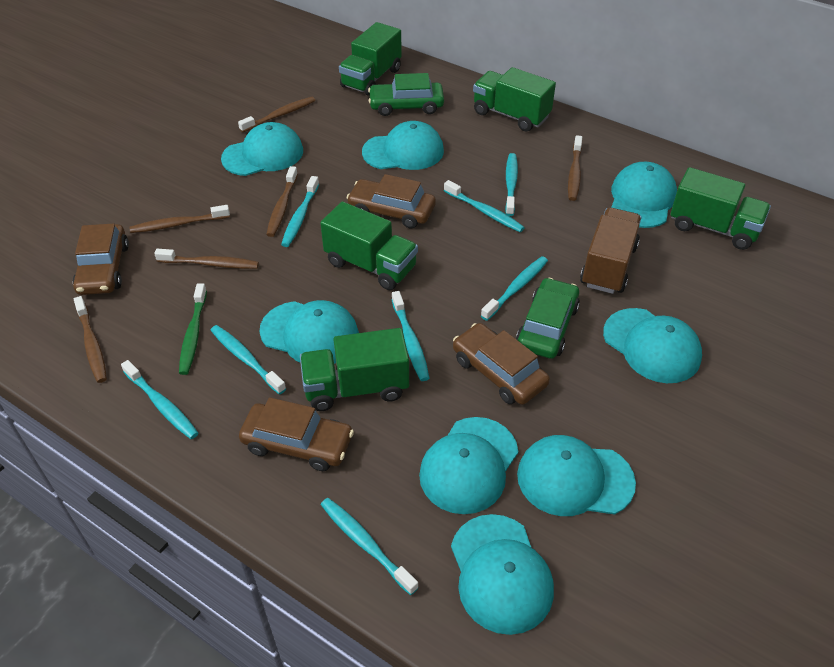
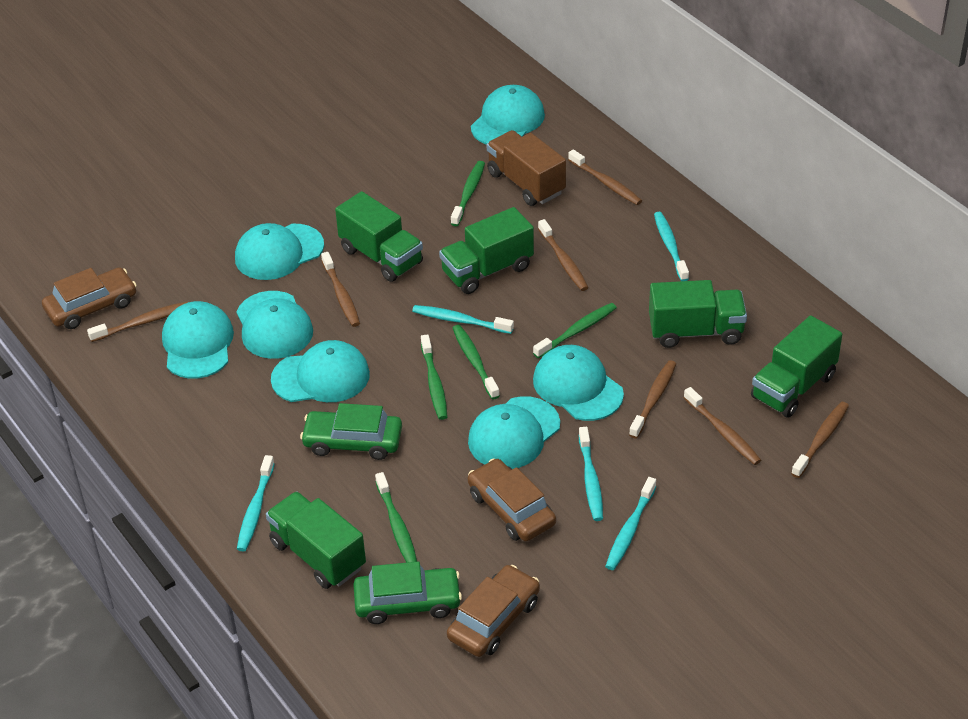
brown car: [73,223,129,295] [239,397,354,471] [347,174,436,229] [453,323,550,405] = 4 -> [42,267,137,329] [447,565,540,657] [468,459,556,541] = 3
brown toothbrush: [74,296,107,383] [129,205,230,233] [154,249,259,269] [238,97,315,132] [266,166,298,237] [568,135,582,201] = 6 -> [87,301,188,342] [321,252,360,327] [538,219,589,291] [568,149,642,205] [629,360,676,438] [684,387,761,465] [791,402,849,478] = 7
green toothbrush: [179,283,207,375] = 1 -> [375,472,417,563] [421,334,447,420] [451,161,485,226] [453,325,500,399] [533,303,617,358] = 5
turquoise cap: [221,122,303,176] [259,300,359,364] [362,121,444,170] [419,417,518,514] [451,514,554,635] [517,435,636,516] [603,308,702,383] [611,162,677,228] = 8 -> [162,301,234,379] [235,223,324,280] [236,291,313,359] [271,340,370,402] [468,396,560,469] [471,85,545,145] [533,345,624,421] = 7
turquoise toothbrush: [121,360,198,439] [210,325,286,395] [281,176,319,247] [321,498,419,595] [392,291,429,381] [444,180,525,232] [481,256,548,321] [505,153,518,216] = 8 -> [237,455,275,551] [412,305,514,334] [579,427,603,521] [605,477,656,570] [654,212,689,281] = 5

